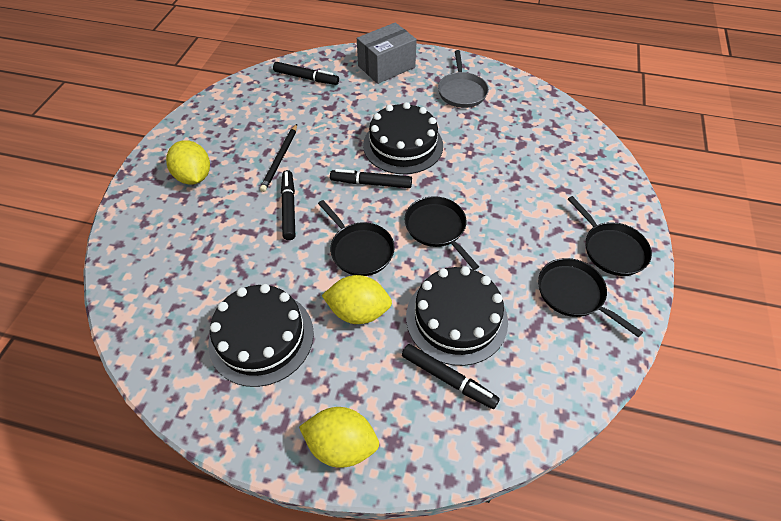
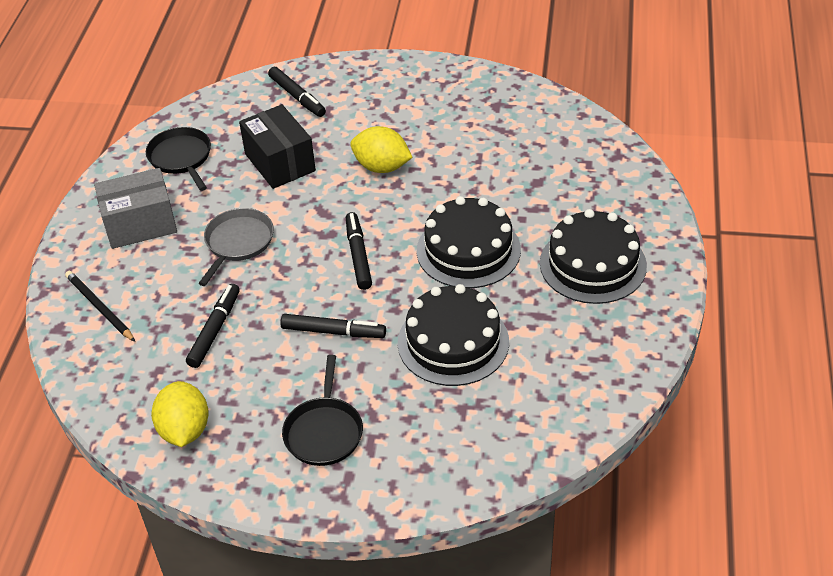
black box: none = 0 -> [239,104,316,189] = 1
black pan: [318,200,395,276] [404,196,479,270] [538,258,643,338] [568,196,652,276] = 4 -> [146,127,211,191] [282,355,363,466] = 2
yellow lemon: [166,140,210,185] [299,407,379,468] [322,275,392,324] = 3 -> [151,381,209,447] [350,126,413,173] = 2

